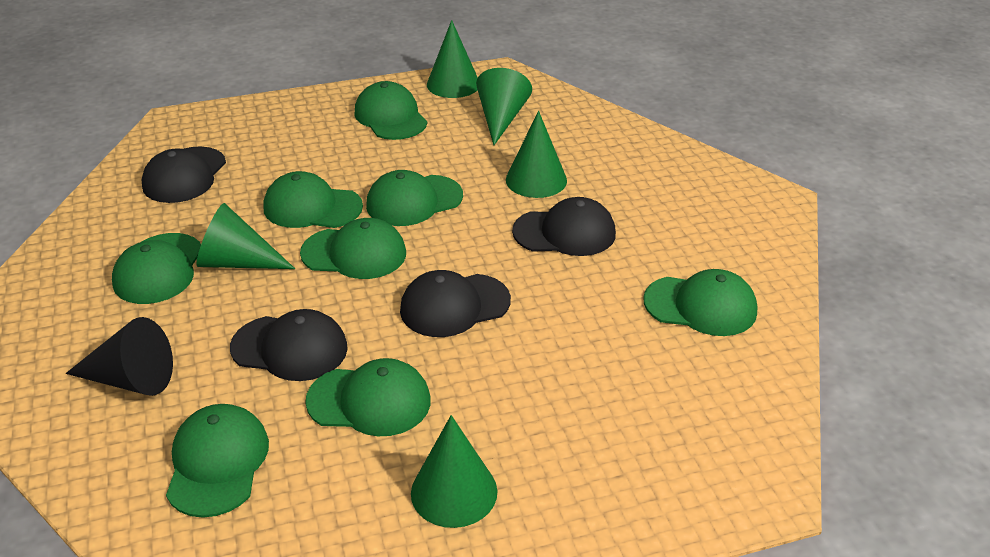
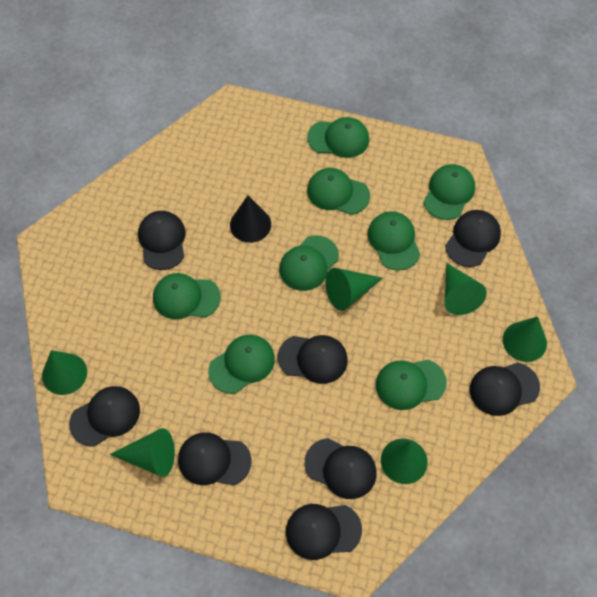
black cap: [141,146,226,203] [230,309,348,381] [400,270,511,337] [512,197,616,256] = 4 -> [69,386,140,447] [138,211,186,270] [178,432,251,485] [278,335,348,384] [286,504,362,560] [304,438,377,499] [445,210,501,267] [470,362,540,416] = 8
green cone: [197,203,295,269] [411,415,497,528] [427,20,478,98] [476,68,532,145] [506,111,567,198] = 5 -> [42,350,87,395] [110,428,175,477] [325,268,383,311] [381,439,428,484] [444,263,487,315] [503,317,547,362] = 6

